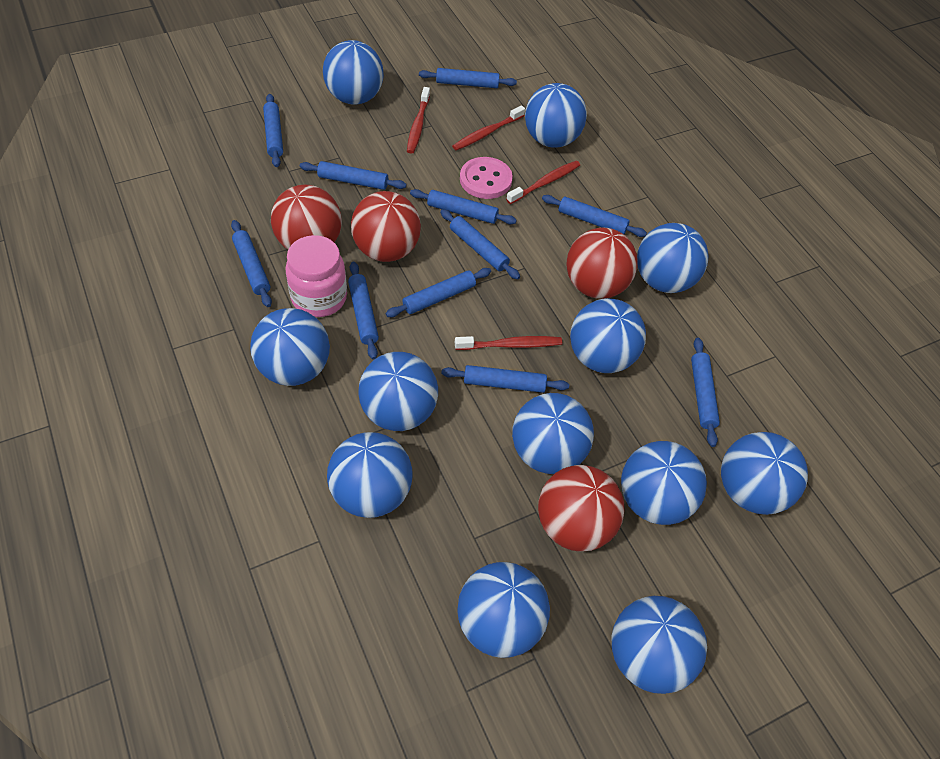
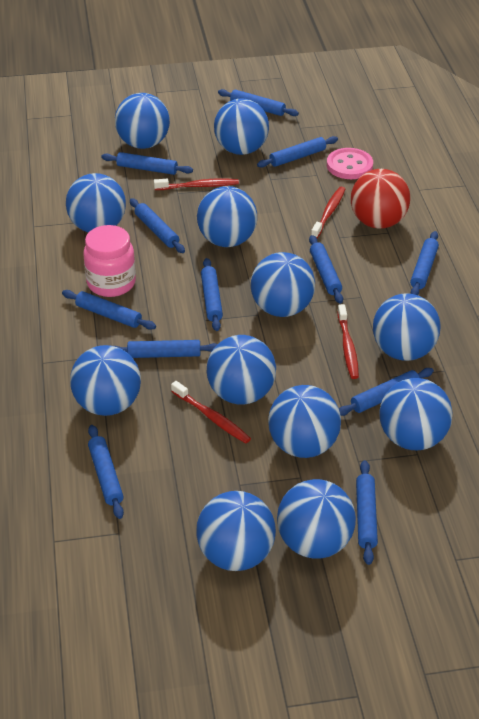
blue rolling pin: [231,220,272,307] [263,94,283,167] [300,161,407,190] [348,262,379,360] [386,268,491,317] [410,189,517,224] [419,68,517,88] [440,209,520,280] [441,365,569,393] [542,195,647,237] [691,338,720,447] = 11 -> [62,290,156,330] [88,425,124,519] [101,152,193,175] [114,340,218,358] [130,198,185,253] [201,258,223,331] [218,89,299,116] [257,136,338,168] [309,235,343,304] [339,368,434,416] [356,460,378,565] [410,231,439,295] = 12
red ball: [271,185,342,250] [351,191,421,262] [538,465,624,552] [567,228,638,299] = 4 -> [351,169,410,229] = 1

